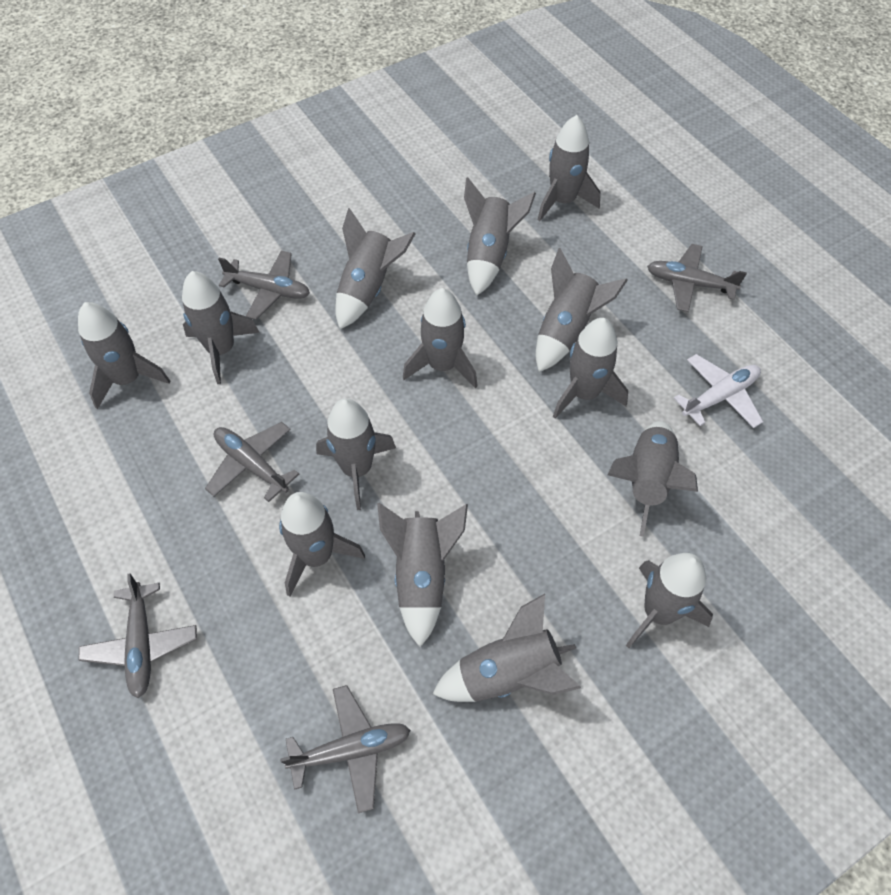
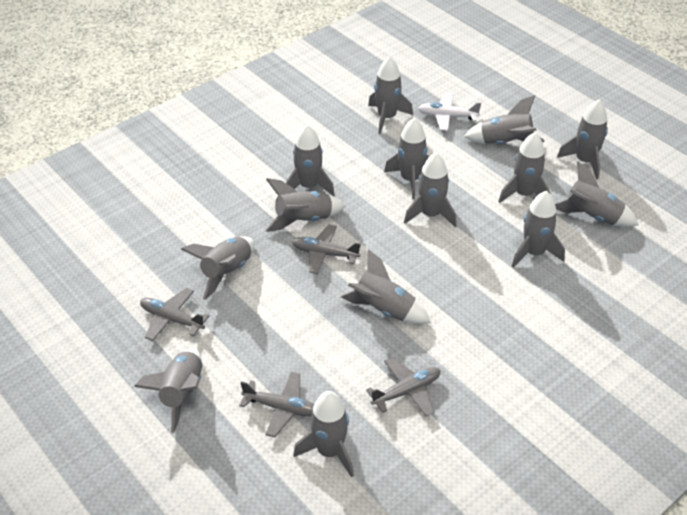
grey plane: [79,573,197,698] [205,422,299,502] [218,251,310,320] [280,685,410,813] [647,244,747,312] = 5 -> [140,288,210,341] [239,372,314,437] [291,224,361,274] [366,357,440,416] = 4

